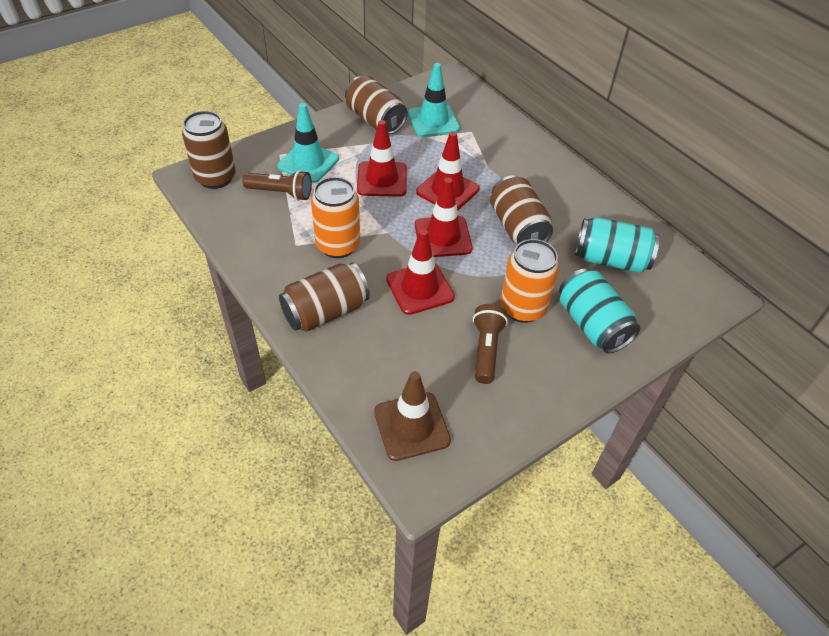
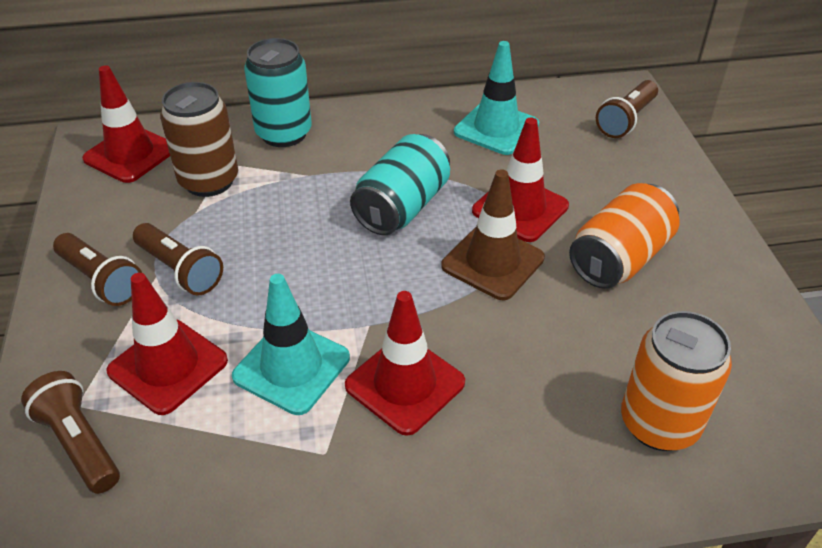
brown can: [182,111,235,189] [279,262,370,332] [345,75,408,134] [490,176,553,244] = 4 -> [160,82,238,197] = 1
brown flashlight: [243,170,312,201] [473,304,508,384] = 2 -> [21,371,120,494] [53,233,142,306] [133,223,223,296] [596,80,658,138] = 4

